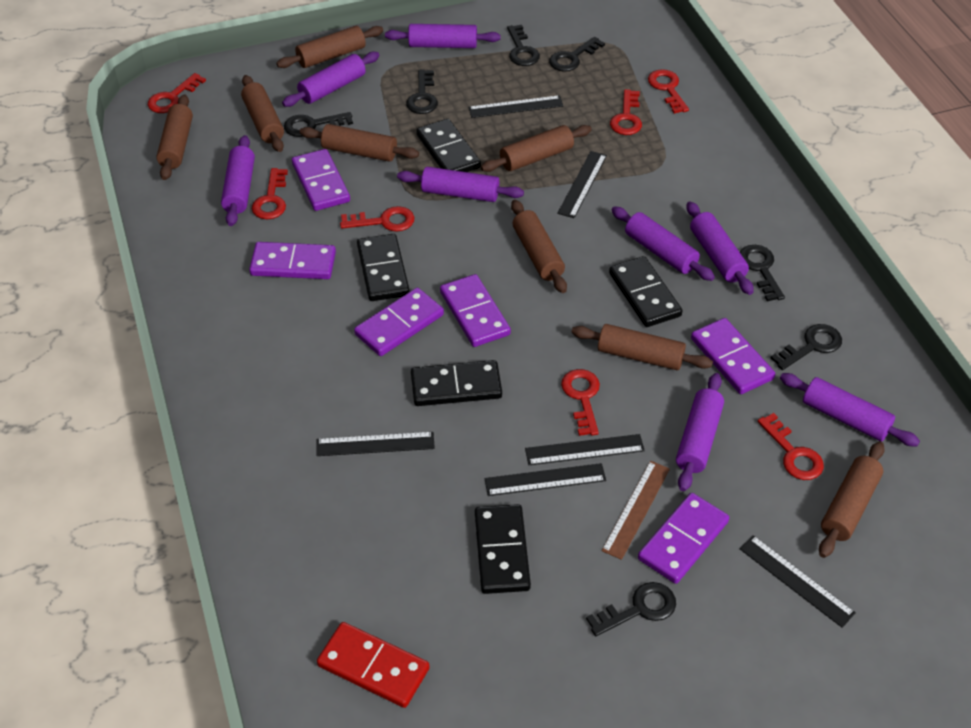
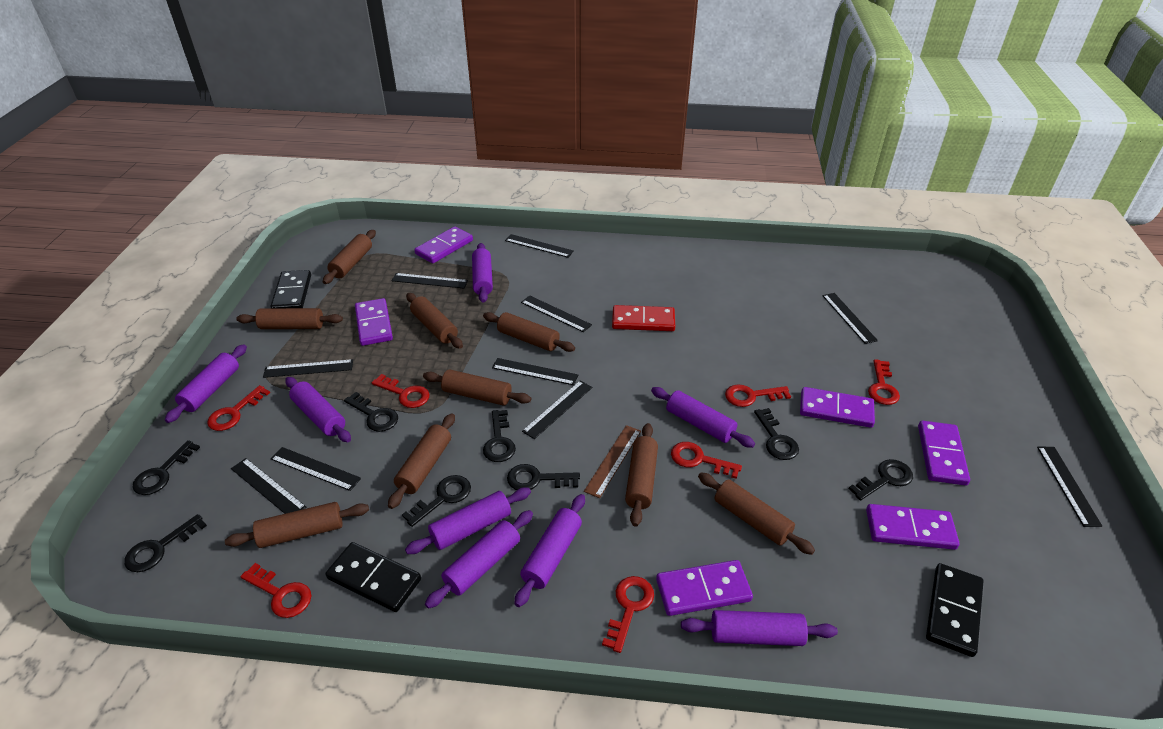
black domino: [357,234,410,301] [411,360,502,406] [416,119,481,172] [475,504,531,594] [609,256,682,327] = 5 -> [270,270,311,308] [325,542,421,612] [926,563,984,657] = 3
black key: [284,112,353,137] [406,70,438,114] [507,25,540,66] [549,37,605,72] [586,582,676,636] [740,245,785,301] [770,324,842,370] = 7 -> [124,514,207,572] [133,440,200,495] [344,392,398,432] [402,475,471,527] [483,410,516,462] [507,464,580,490] [754,408,799,460] [848,459,913,501] = 8
black ruler: [316,432,435,456] [468,95,563,118] [485,463,606,496] [525,434,645,465] [557,151,607,218] [739,535,855,627] = 6 -> [231,458,306,514] [263,359,353,378] [271,447,361,491] [392,273,468,289] [492,358,578,385] [505,234,574,258] [521,295,592,332] [522,380,592,439] [822,293,878,344] [1037,447,1102,527] = 10
brown rolling pin: [156,94,193,180] [241,75,284,152] [276,26,383,68] [300,124,419,162] [481,125,592,172] [511,200,567,293] [572,324,713,370] [819,441,885,558] = 8 -> [225,502,369,548] [236,308,343,329] [323,230,376,284] [388,413,455,509] [406,293,463,349] [423,369,531,406] [483,312,575,352] [625,423,658,527] [698,472,815,555] = 9

